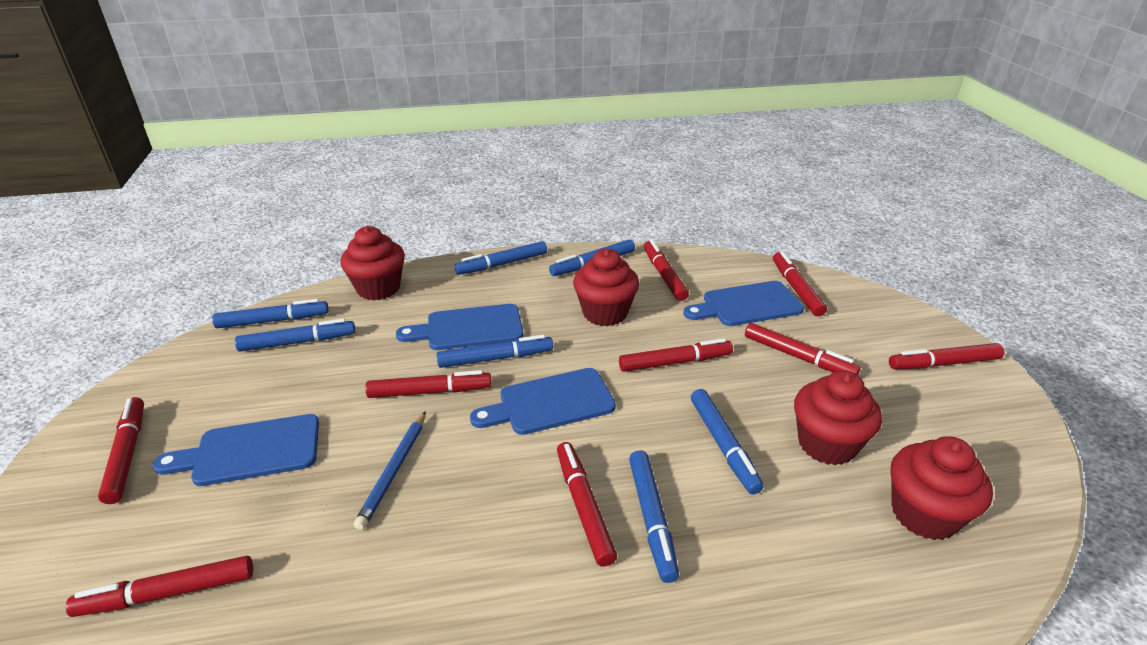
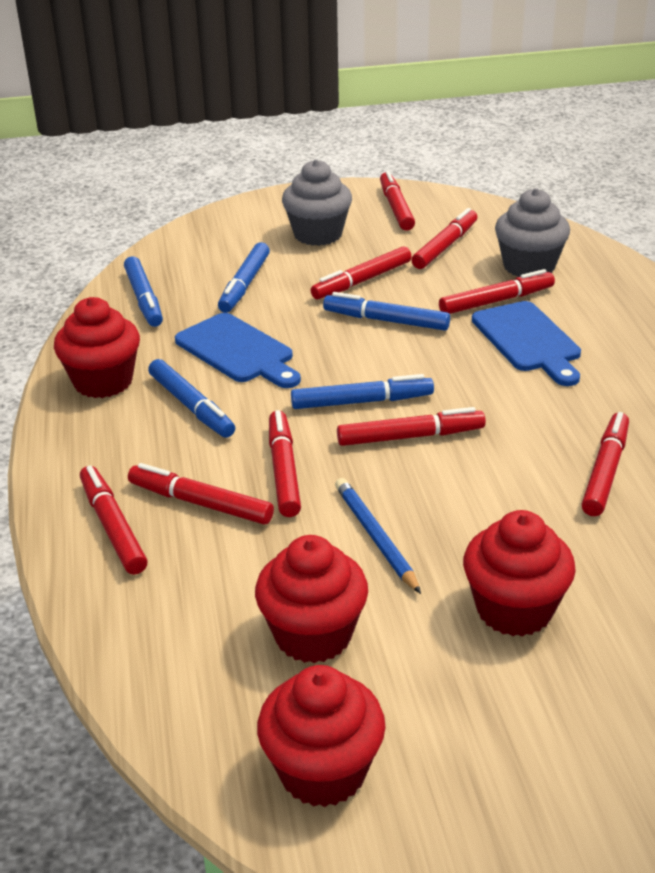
blue cutting board: [153,414,319,486] [396,304,523,350] [470,368,616,435] [683,281,804,326] = 4 -> [175,313,301,388] [472,301,581,386] = 2
blue marker: [212,299,329,328] [235,319,355,351] [436,335,553,368] [455,241,547,275] [549,239,635,276] [629,450,679,583] [691,389,764,495] = 7 -> [124,256,163,327] [148,359,235,438] [218,242,270,313] [291,374,434,409] [323,292,450,331] = 5
grey cupcake: none = 0 -> [282,159,352,246] [495,188,570,277] = 2

